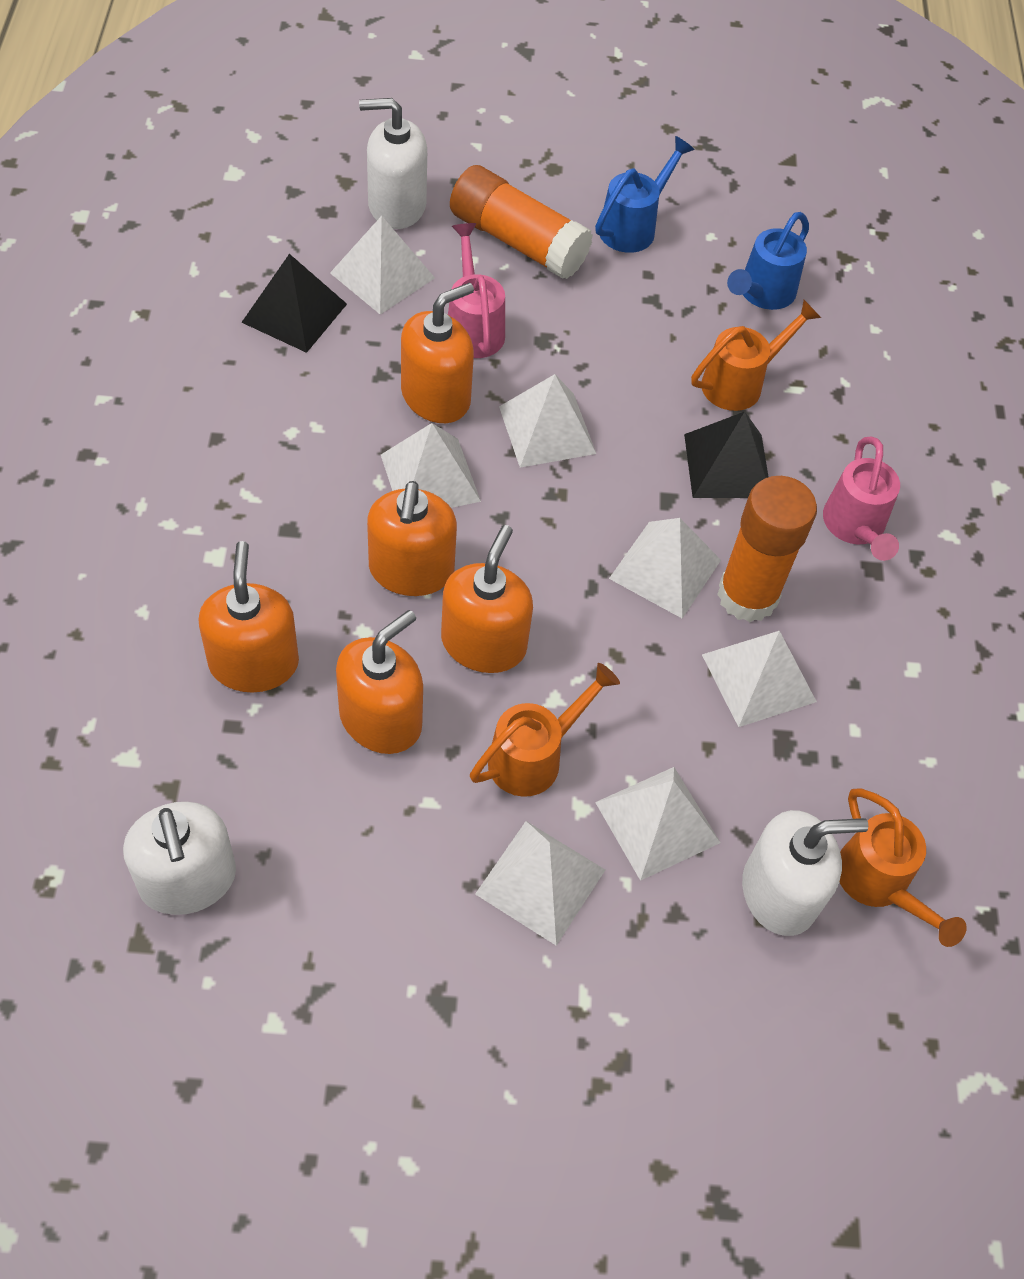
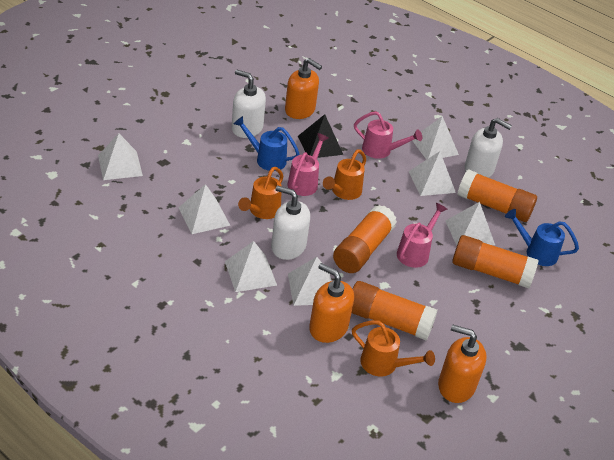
black pyramid: [241,254,347,353] [684,412,768,498] = 2 -> [298,114,343,158] = 1
orange glue stick: [450,165,593,279] [717,476,817,622] = 2 -> [333,205,397,273] [352,281,438,340] [452,235,539,288] [458,169,537,222] = 4
orange soap dispenser: [198,541,299,693] [336,610,423,754] [367,481,457,596] [401,283,474,423] [441,525,533,673] = 5 -> [285,58,322,119] [309,263,354,343] [438,324,486,403] = 3
pink watering can: [448,223,505,358] [823,437,900,561] = 2 -> [287,133,329,196] [354,111,422,159] [397,203,448,268] = 3

